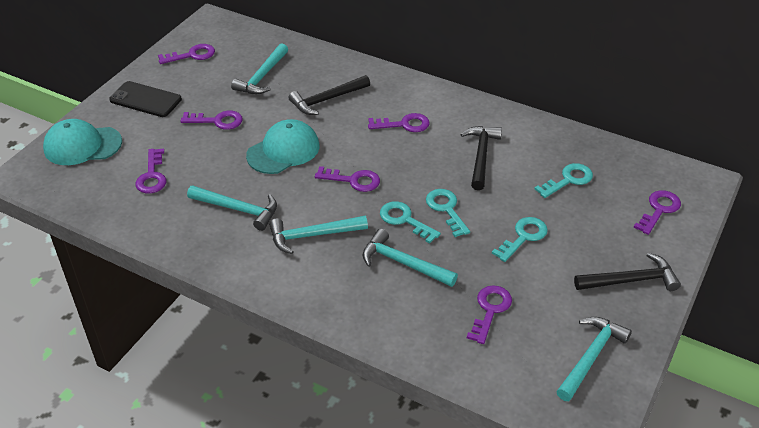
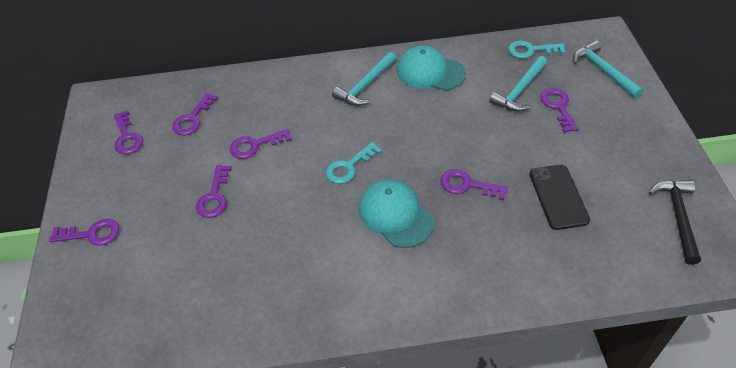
black hammer: [288,75,370,115] [460,126,502,190] [574,253,681,291] = 3 -> [649,180,701,265] = 1
turquoise hammer: [187,185,277,231] [231,43,288,94] [269,216,368,254] [363,229,458,287] [556,317,632,401] = 5 -> [332,52,396,106] [489,56,547,112] [573,40,644,98] = 3
turquoise key: [380,201,441,244] [426,189,470,237] [492,217,548,262] [535,163,593,198] = 4 -> [325,142,382,184] [508,40,566,59] = 2

